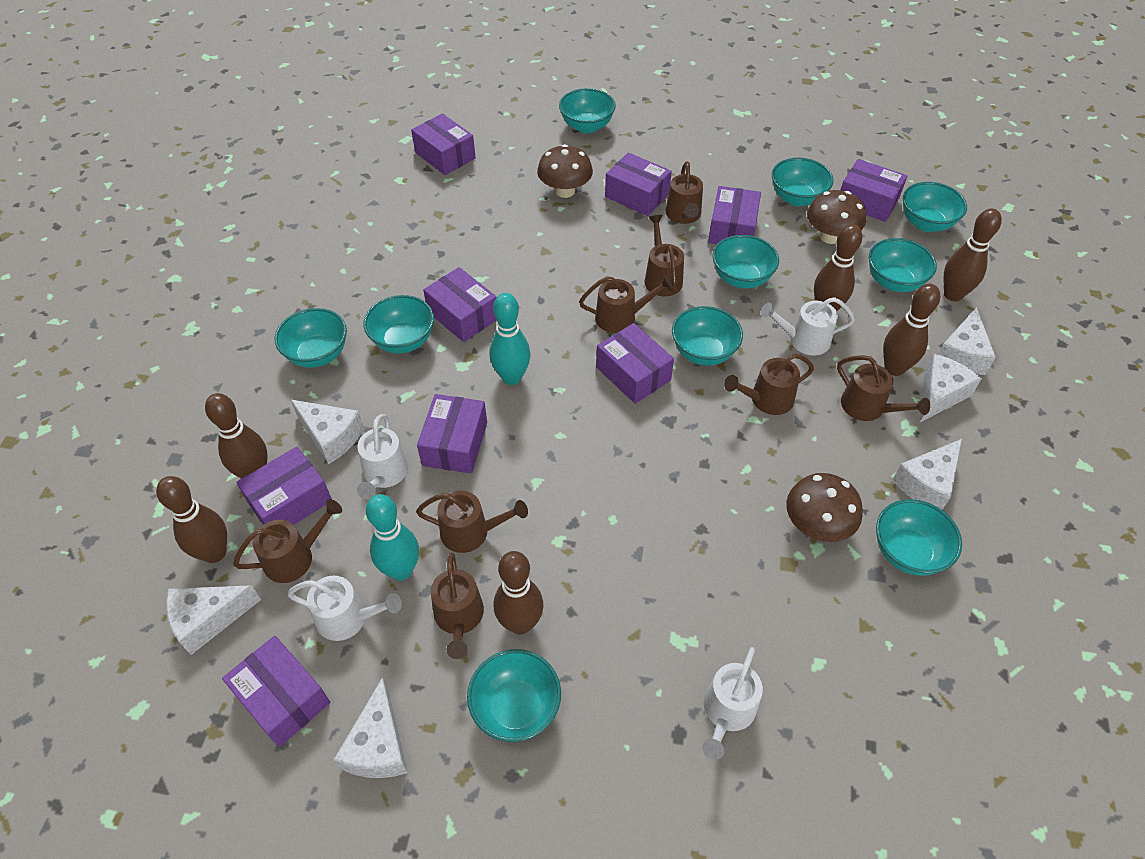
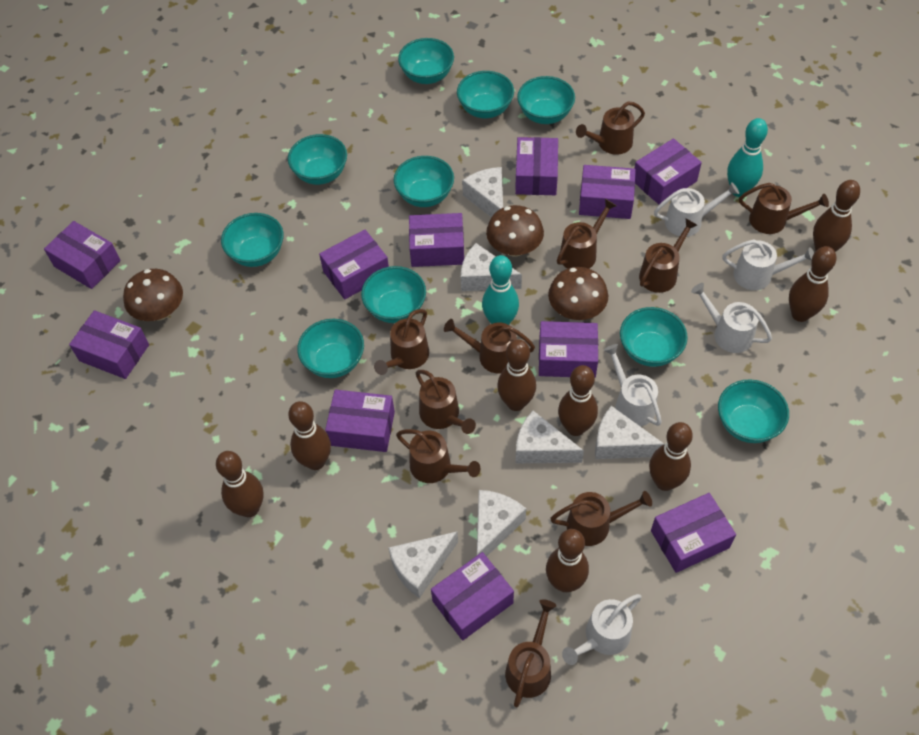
brown bowling pin: [156,476,227,563] [205,393,268,479] [494,551,543,634] [814,224,862,311] [883,284,940,376] [944,208,1002,301] = 6 -> [216,451,264,517] [288,401,331,470] [497,339,536,411] [546,529,589,592] [558,365,598,436] [649,422,693,491] [789,246,836,322] [813,180,860,252] = 8
brown watering can: [233,499,342,583] [416,491,528,553] [431,552,484,659] [579,275,674,333] [644,215,684,296] [665,161,703,224] [724,354,814,415] [837,355,930,421] = 8 -> [374,309,429,375] [396,429,480,483] [416,370,476,434] [444,319,535,374] [505,599,556,708] [550,491,652,546] [557,199,617,269] [576,101,645,155] [639,218,697,293] [739,183,829,234] = 10
purple box: [222,636,330,747] [236,447,332,525] [411,114,476,175] [417,394,487,473] [423,267,497,342] [596,323,674,404] [605,153,672,216] [708,186,761,244] [841,159,907,222] = 9 -> [44,221,120,289] [69,310,149,379] [319,230,389,299] [325,390,395,452] [409,213,464,267] [431,552,514,640] [515,137,558,195] [539,321,598,378] [579,165,636,219] [634,138,702,205] [651,493,736,573] = 11
white watering can: [287,576,402,641] [357,414,408,500] [702,647,763,760] [761,297,855,356] = 4 -> [562,594,642,665] [604,344,662,426] [654,182,739,237] [691,283,772,353] [722,240,814,290] = 5

